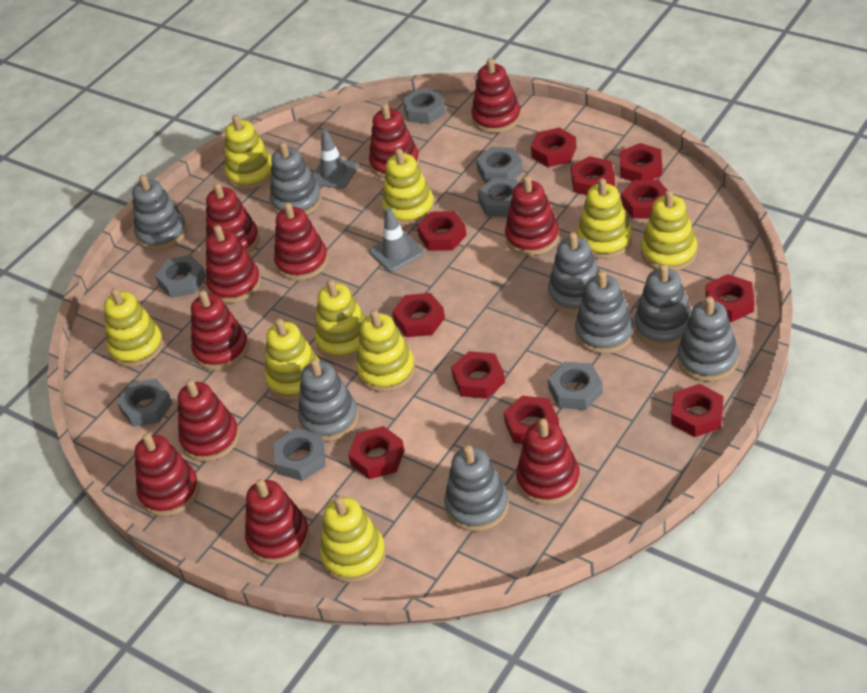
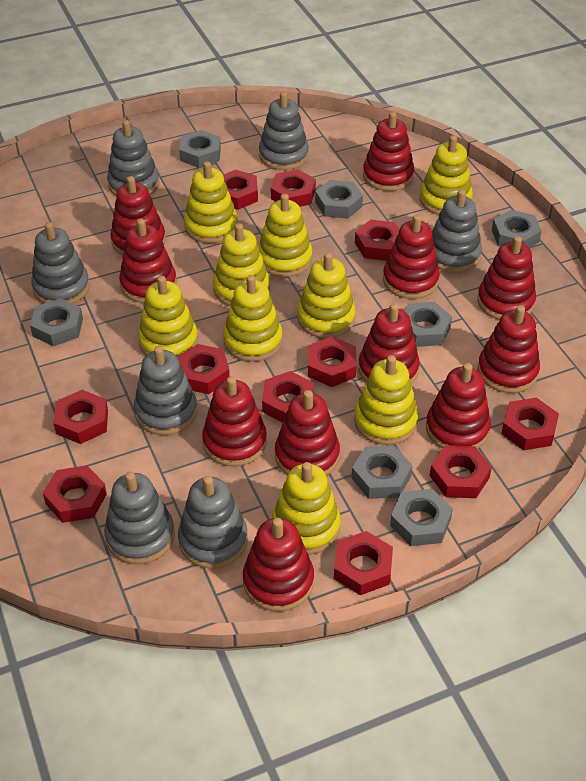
grey stacking toy: [132,175,187,250] [270,142,322,215] [298,359,359,442] [444,445,509,532] [548,232,600,314] [575,271,634,354] [634,264,692,348] [678,296,739,382] = 8 -> [31,222,90,304] [104,471,175,564] [107,120,159,196] [134,346,197,435] [178,476,248,569] [259,92,309,170] [432,189,482,273] = 7
grey traffic cone: [312,129,358,189] [369,207,424,272] = 2 -> none = 0

